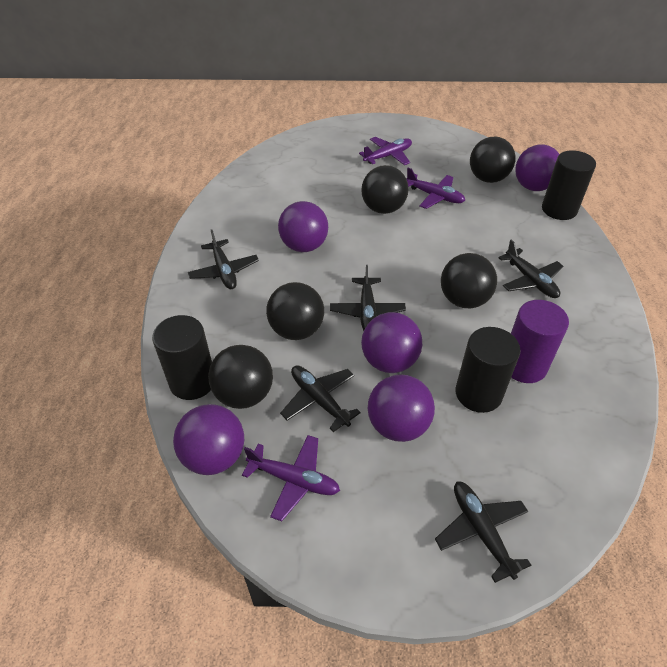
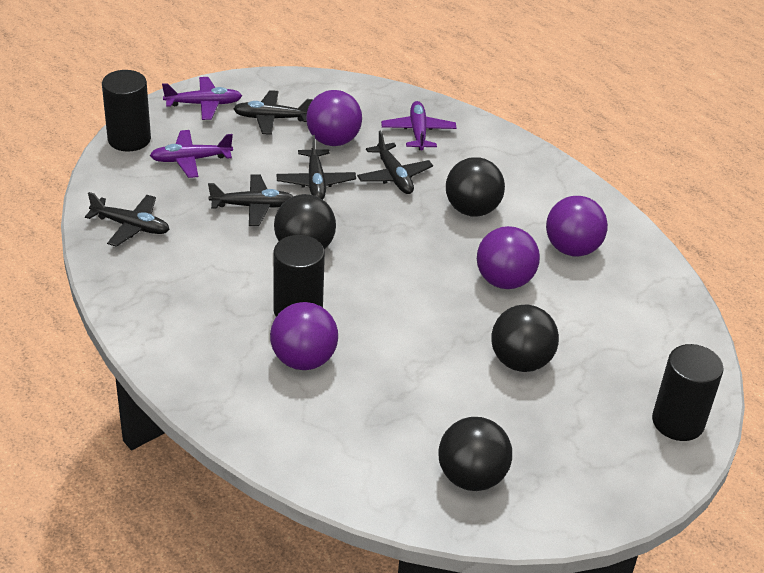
black ball: [208,345,273,409] [266,282,324,340] [361,165,409,214] [441,253,497,308] [470,137,516,183] = 5 -> [274,194,336,249] [438,417,512,491] [446,157,505,216] [491,305,559,372] = 4
purple ball: [173,404,244,475] [278,201,328,252] [361,312,422,373] [368,374,435,442] [515,145,559,191] = 5 -> [270,302,338,370] [306,90,362,146] [477,226,540,289] [546,196,608,256] = 4
purple cylinder: [511,300,569,383] = 1 -> none = 0

